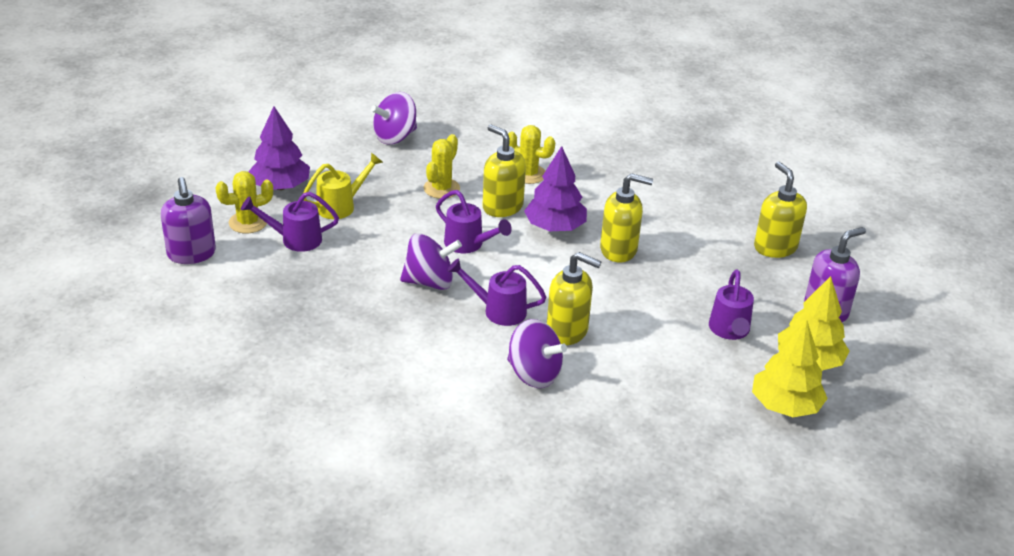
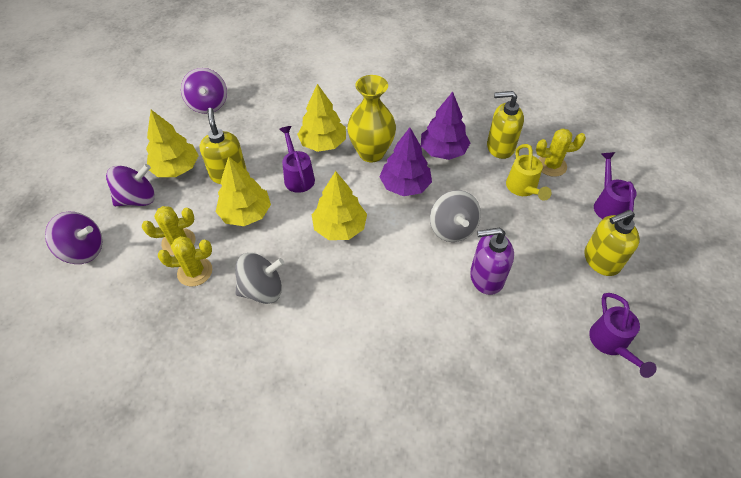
grey spinning top: none = 0 -> [235,253,284,304] [430,190,481,242] = 2
purple soap dispenser: [161,177,216,264] [804,227,866,322] = 2 -> [470,228,514,295] = 1
purple watering can: [241,192,339,252] [436,190,512,253] [447,258,546,326] [709,270,754,340] = 4 -> [279,126,315,193] [589,293,657,378] [594,152,637,219] = 3
yellow soap dispenser: [483,125,526,217] [547,252,601,345] [600,173,653,262] [754,162,807,258] = 4 -> [200,108,246,184] [487,91,524,159] [584,210,640,276] = 3
yellow tree: [752,320,828,417] [778,276,849,371] = 2 -> [146,110,199,177] [216,156,271,226] [297,84,346,152] [312,171,367,240] = 4
yellow vase: none = 0 -> [347,75,396,162] = 1

